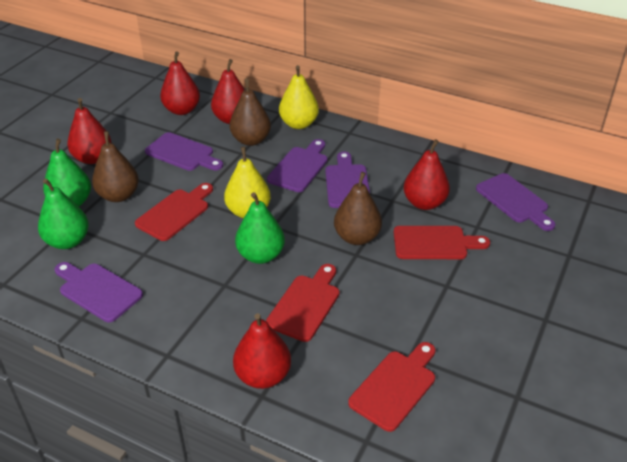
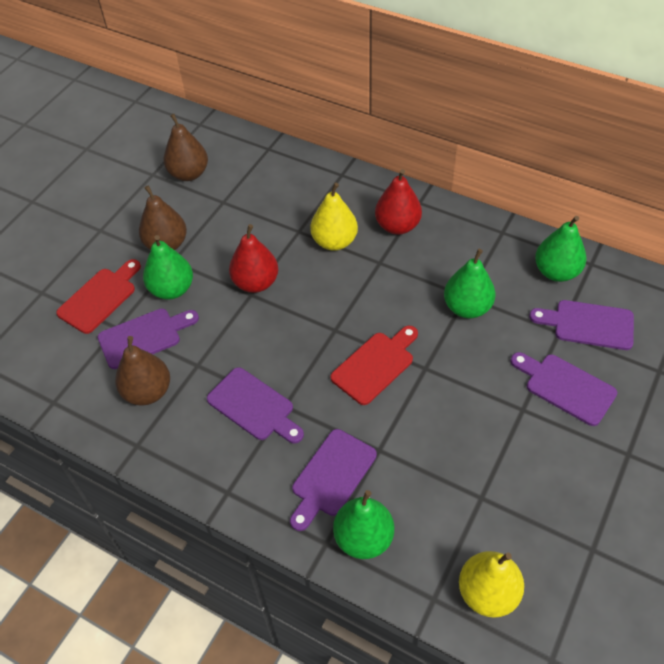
green pear: [38,179,89,249] [43,139,91,207] [235,192,285,264] = 3 -> [143,235,193,300] [333,490,394,559] [444,249,495,318] [535,216,587,282] = 4
red cutting board: [135,183,213,241] [266,264,340,342] [348,342,435,432] [394,226,490,259] = 4 -> [56,259,141,334] [330,325,418,405] = 2
red pear: [67,98,112,164] [160,51,200,115] [211,59,245,124] [233,313,291,389] [404,139,450,210] = 5 -> [229,224,278,293] [375,169,422,235] = 2

